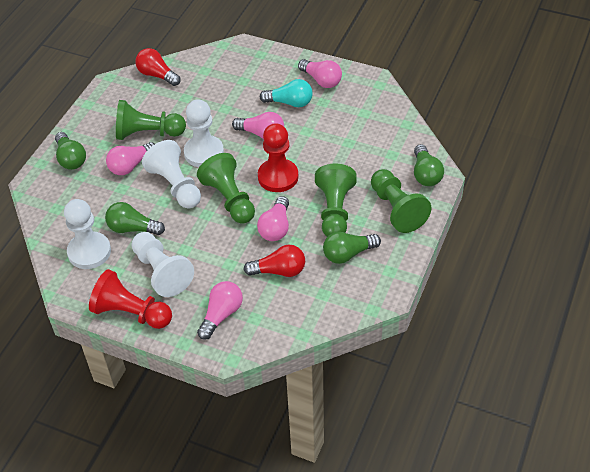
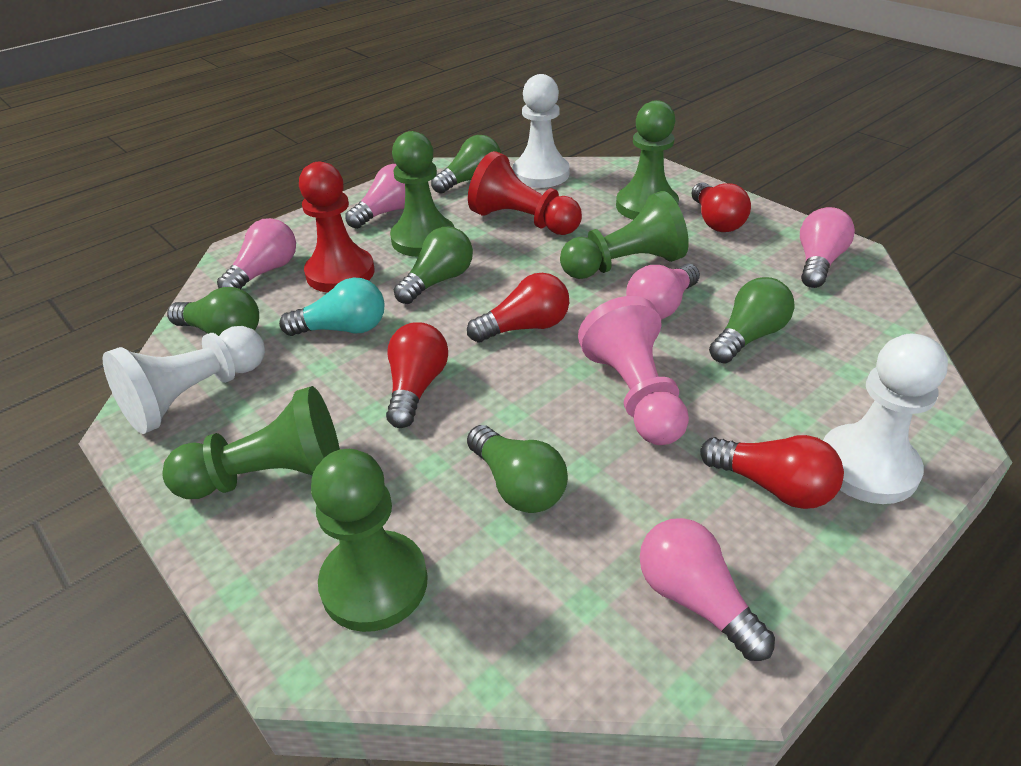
green light bulb: [55,132,86,170] [105,202,165,235] [323,232,381,264] [414,144,444,186] = 4 -> [167,287,259,336] [394,227,473,304] [431,135,501,194] [467,425,568,513] [709,277,794,363] = 5
green pawn: [116,100,186,140] [197,153,255,224] [315,164,357,237] [371,169,431,233] = 4 -> [162,386,340,499] [311,449,428,632] [390,131,455,257] [560,191,689,279] [616,100,679,220] = 5
pink pawn: none = 0 -> [578,296,689,445] = 1
red light bulb: [135,48,180,86] [243,245,305,277] = 2 -> [386,322,448,428] [467,273,569,343] [691,182,751,232] [700,435,844,509] = 4
white pawn: [64,199,111,269] [132,232,194,297] [142,140,201,209] [184,99,224,167] = 4 -> [103,326,265,434] [513,74,570,188] [823,334,948,504] = 3

